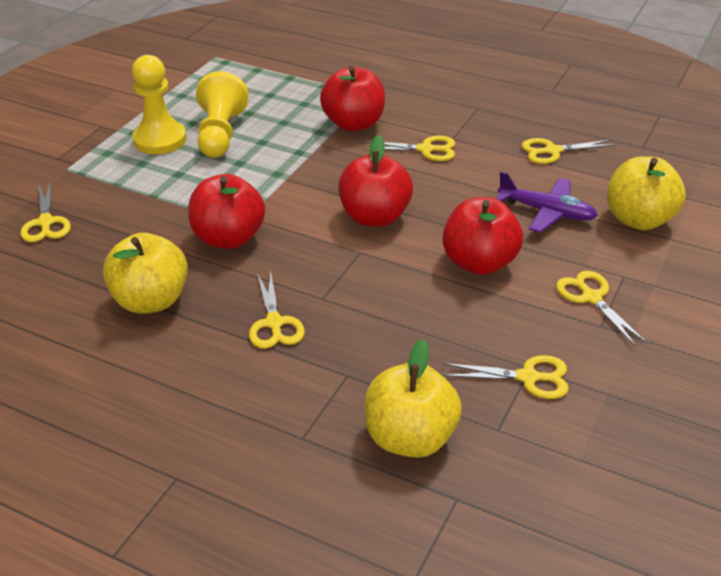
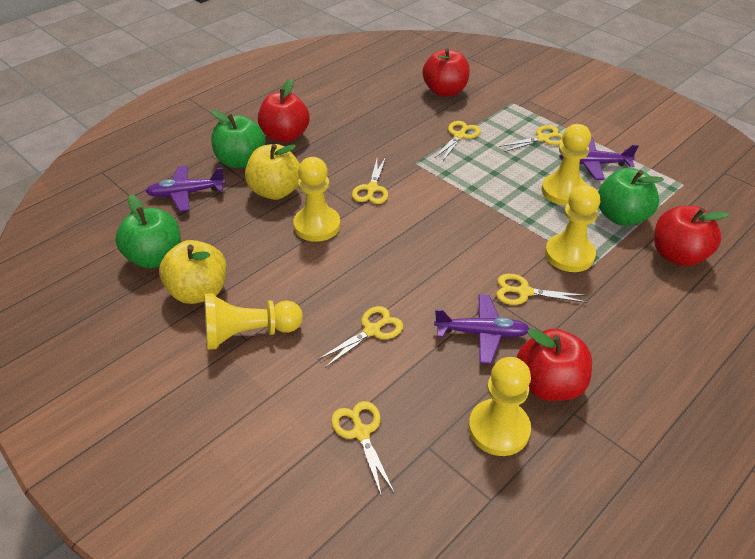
green apple: none = 0 -> [115,194,181,268] [211,110,265,168] [598,168,664,226] = 3
purple plane: [496,171,598,233] = 1 -> [146,165,225,212] [434,294,530,364] [559,138,639,180] = 3
yellow apple: [103,233,188,314] [365,339,462,458] [607,156,686,230] = 3 -> [159,240,227,304] [245,144,300,200] = 2
yellow pawn: [132,55,187,154] [196,71,249,158] = 2 -> [204,293,303,350] [293,157,341,242] [469,357,531,456] [541,124,591,206] [545,185,600,272] = 5

